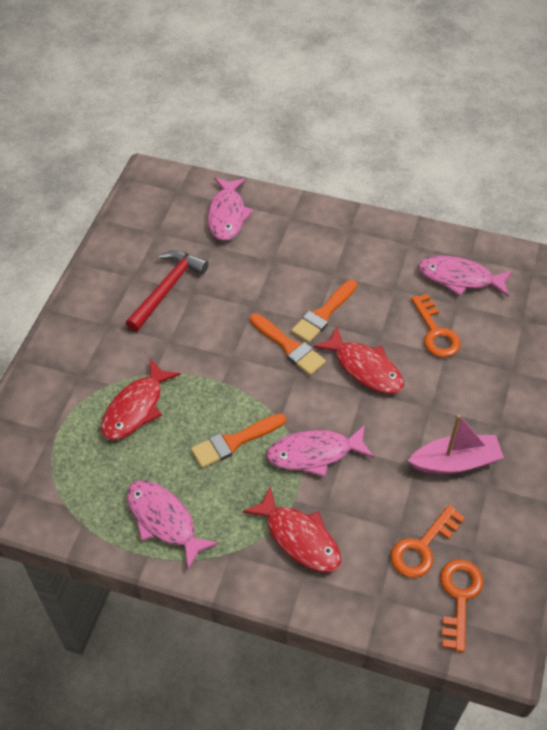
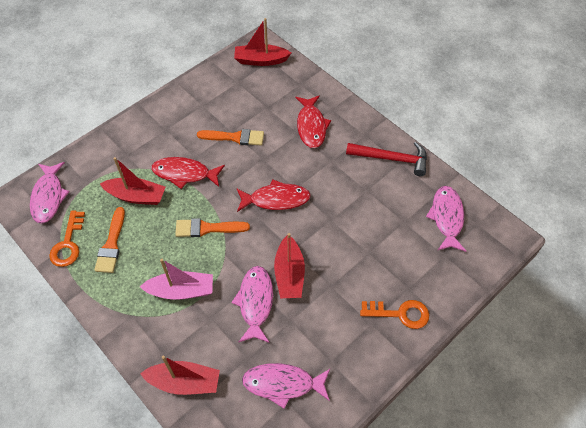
orange key: [391,505,465,578] [411,294,461,358] [440,559,483,652] = 3 -> [49,211,85,267] [360,300,429,329] = 2
red boat: none = 0 -> [100,157,165,205] [140,356,220,395] [234,18,291,66] [274,233,305,298] = 4

